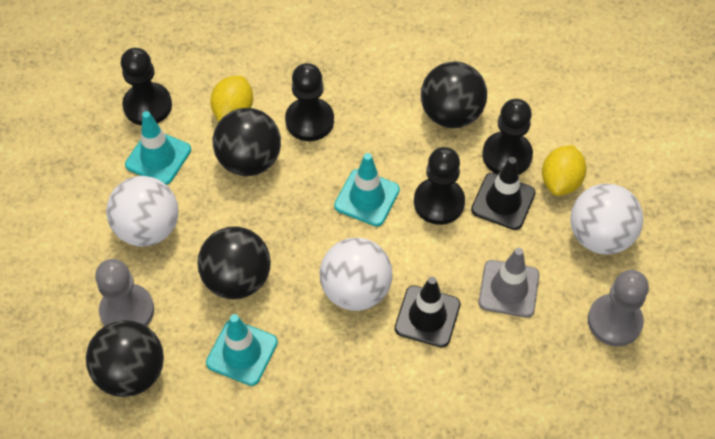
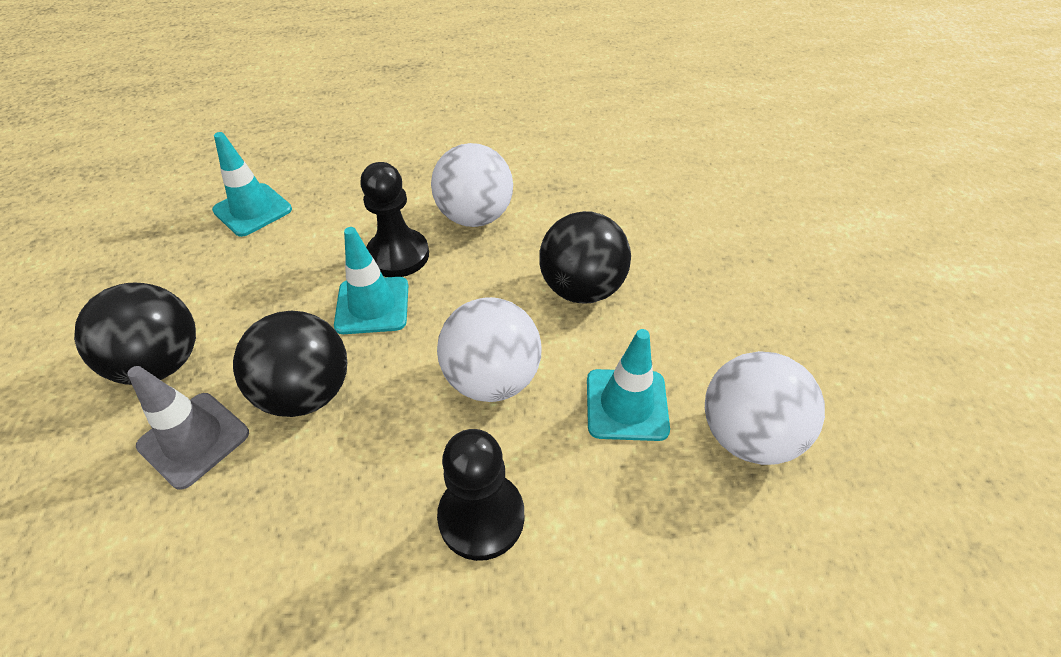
black ball: [86,320,164,397] [197,226,271,299] [213,108,281,176] [421,61,487,128] = 4 -> [74,283,196,385] [233,311,347,417] [539,211,631,304] = 3
black pawn: [121,48,172,126] [285,63,334,141] [414,147,465,225] [482,99,533,175] = 4 -> [360,162,429,277] [437,429,524,561] = 2
black traffic cone: [395,277,460,348] [471,157,536,230] = 2 -> none = 0
grey pawn: [95,259,154,326] [588,270,649,346] = 2 -> none = 0
yellow lemon: [210,76,253,122] [542,145,586,196] = 2 -> none = 0

